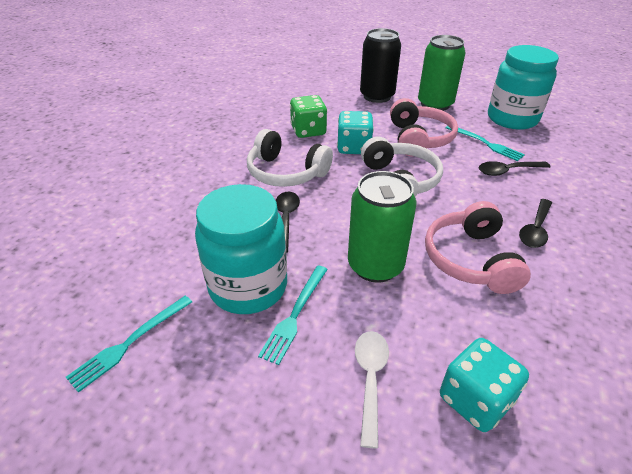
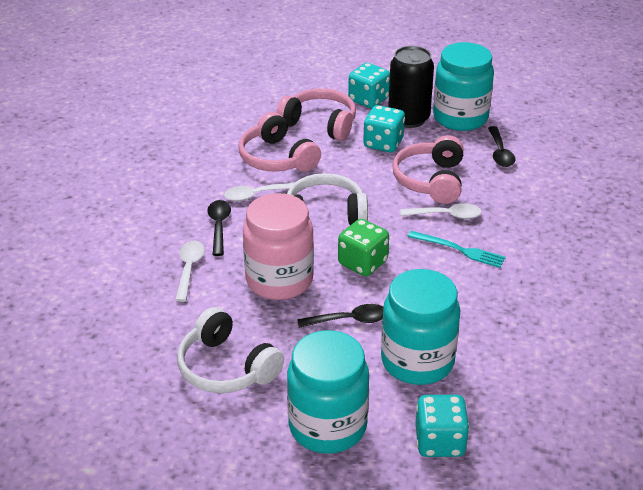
green can: [348,171,416,283] [418,35,465,111] = 2 -> none = 0
pink headphones: [390,98,458,157] [425,201,531,294] = 2 -> [238,112,321,172] [276,88,356,141] [392,135,464,204] = 3
pink jar: none = 0 -> [243,193,314,300] = 1
turquoise dice: [337,111,374,154] [440,338,529,432] = 2 -> [348,63,390,108] [363,105,405,152] [415,395,470,457] = 3
turquoise fork: [66,296,192,393] [258,265,328,365] [446,125,525,161] = 3 -> [408,231,506,268] = 1
turquoise jar: [195,184,287,314] [488,45,559,130] = 2 -> [287,330,369,454] [381,269,460,385] [433,42,494,131] = 3
white spoon: [355,331,389,448] = 1 -> [175,240,205,302] [224,183,294,201] [400,203,482,219] = 3

